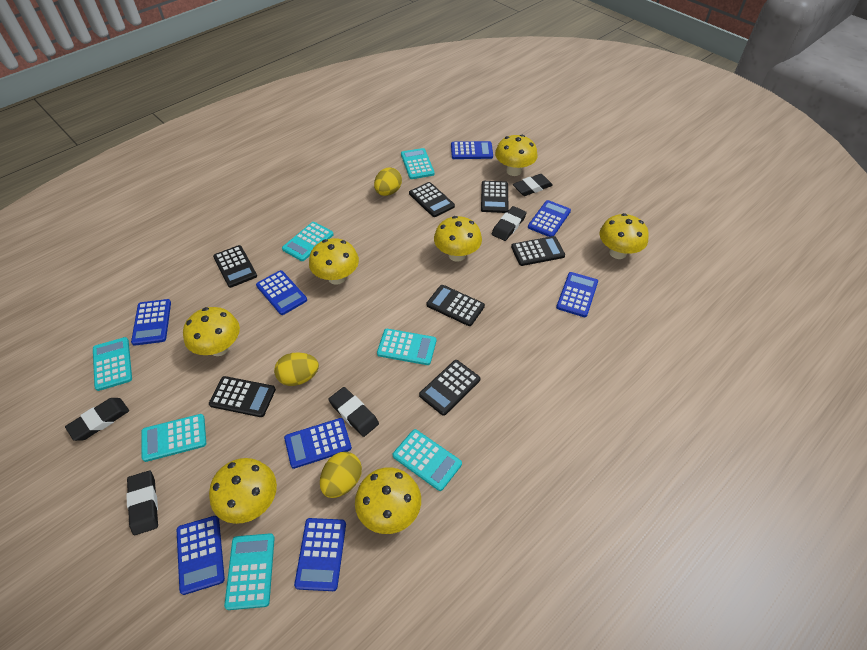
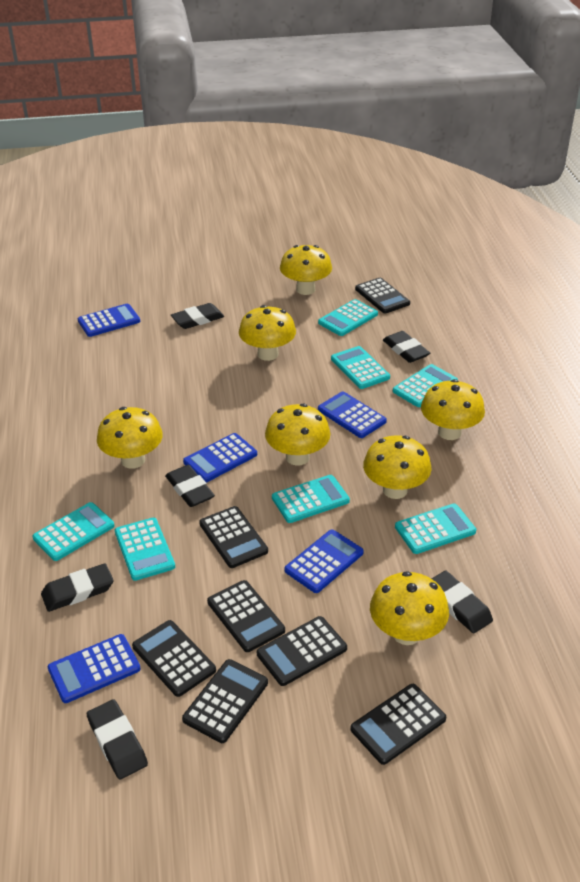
black eraser: [65,398,129,441] [126,471,158,535] [328,387,379,437] [492,206,527,241] [513,174,553,196] = 5 -> [41,563,114,612] [87,699,148,779] [165,465,215,507] [171,303,224,329] [383,331,430,363] [432,571,493,634] = 6
blue calculator: [131,299,171,346] [177,516,225,595] [256,270,307,315] [284,418,352,469] [294,518,346,591] [451,141,493,159] [528,200,571,237] [556,272,598,317] = 8 -> [48,634,141,703] [78,304,140,337] [183,433,257,482] [285,530,364,593] [318,392,387,438] = 5
yellow egg: [274,352,319,386] [320,452,362,498] [374,168,402,196] = 3 -> none = 0

